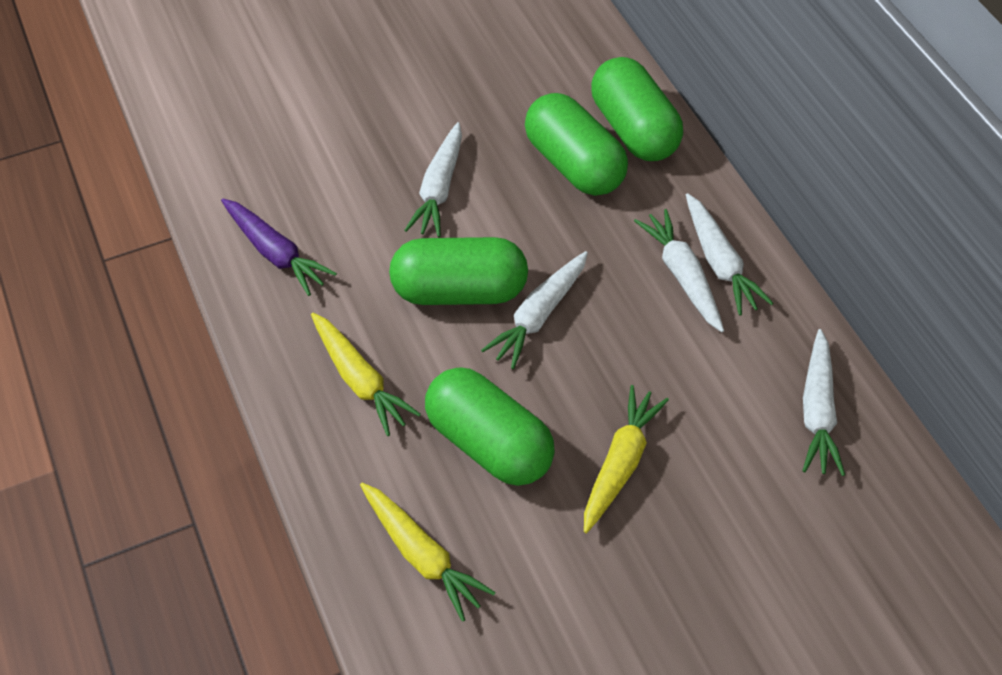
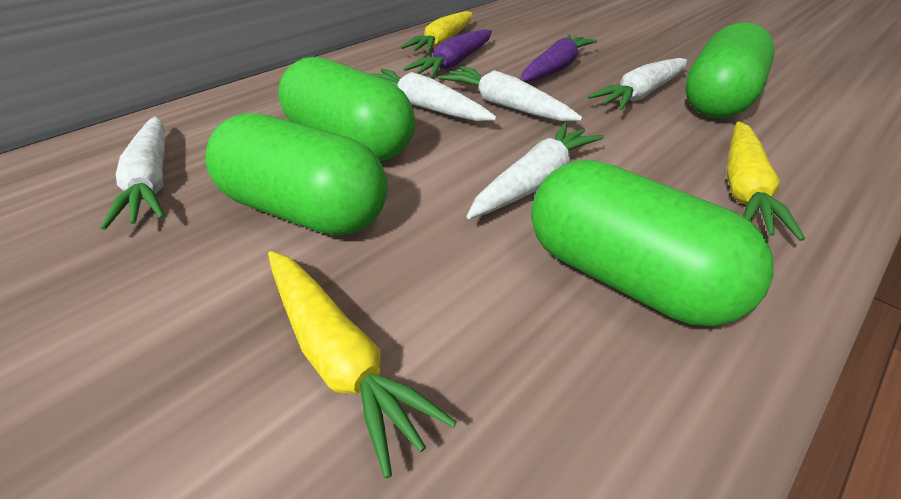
purple carrot: [221,198,337,296] = 1 -> [404,29,492,78] [520,34,597,83] = 2

